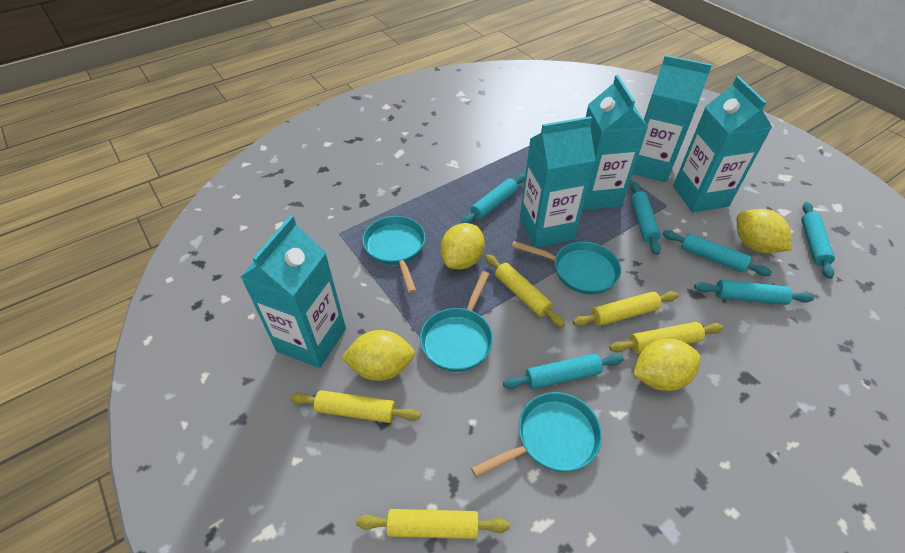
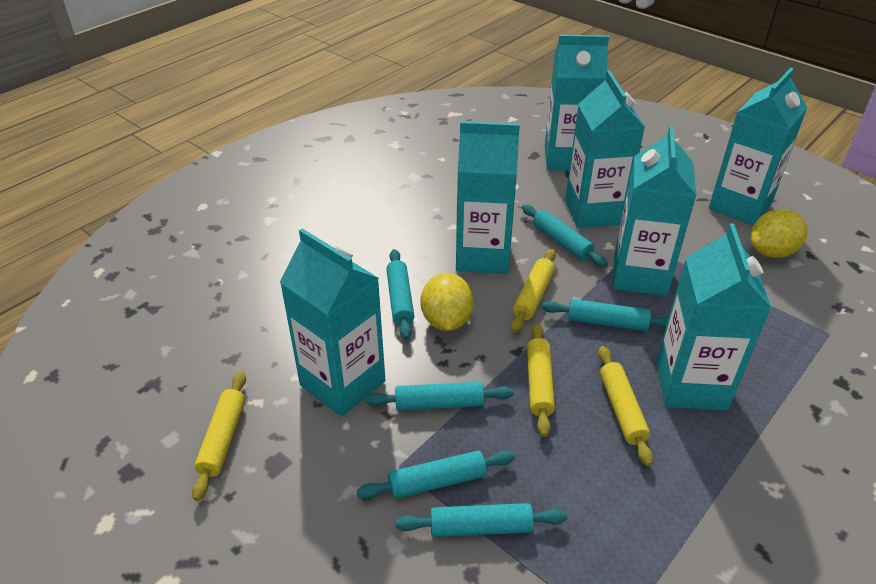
turquoise carton: [241,215,346,368] [520,116,595,248] [583,75,648,210] [633,55,712,183] [673,76,772,212] = 5 -> [280,228,385,417] [456,121,520,274] [544,35,609,171] [565,71,645,228] [613,125,696,296] [656,224,772,410] [709,68,807,225] = 7
turquoise pan: [362,216,425,293] [420,271,493,372] [471,392,602,478] [512,241,621,295] = 4 -> none = 0
yellow lemon: [341,330,415,381] [440,223,485,270] [633,339,700,391] [737,209,792,253] = 4 -> [420,273,474,331] [751,209,808,258] = 2
yellow rolling pin: [290,390,421,423] [356,509,510,539] [485,254,565,328] [573,291,679,326] [609,322,724,354] = 5 -> [192,371,246,501] [511,249,556,333] [527,323,555,437] [598,346,653,467] = 4

